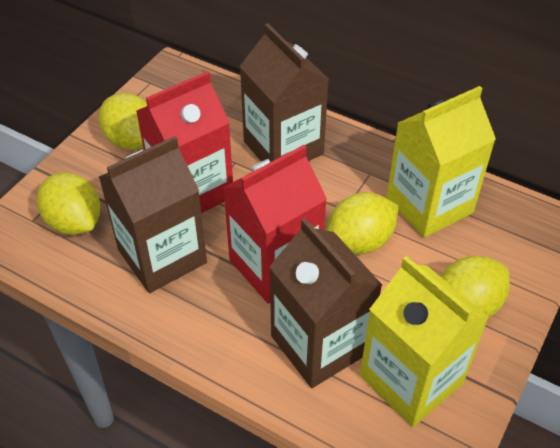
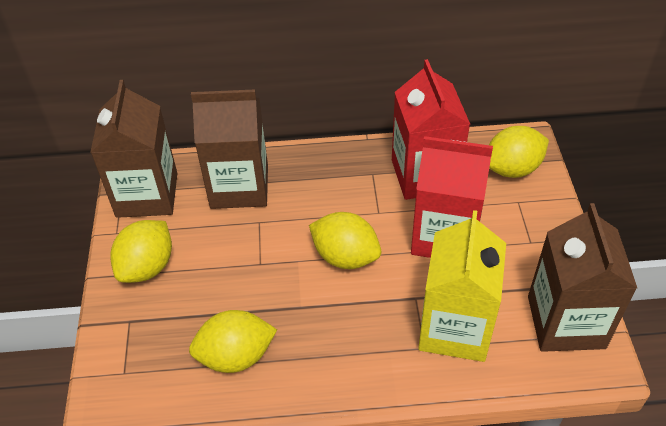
yellow carton: [360,256,489,427] [387,86,496,238] = 2 -> [418,210,506,362] = 1

